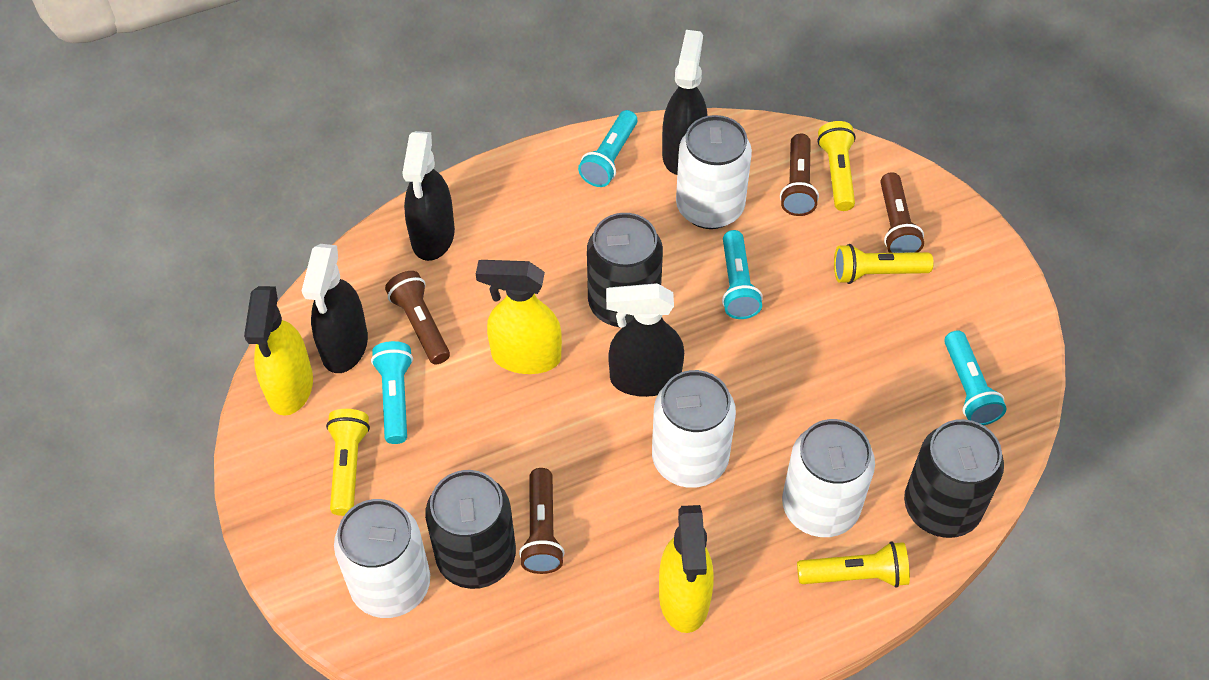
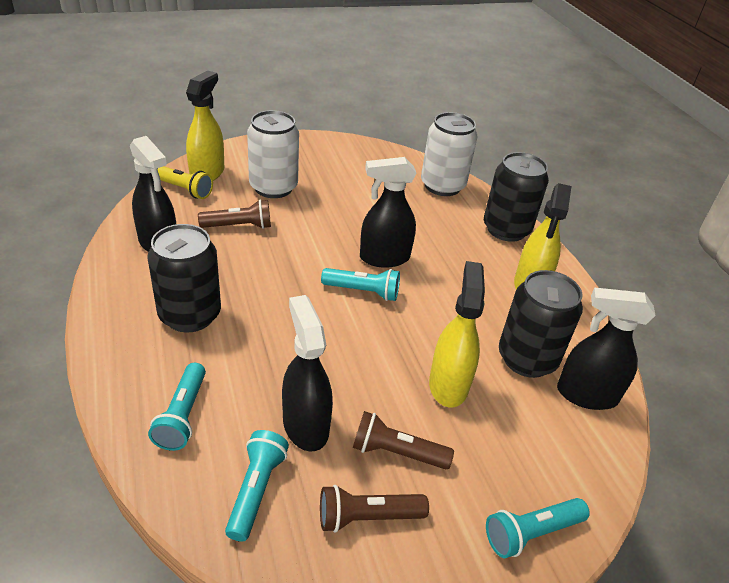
brown flashlight: [385,271,450,365] [519,468,565,574] [780,134,819,216] [880,172,924,253] = 4 -> [198,199,271,229] [320,485,429,533] [353,411,454,469] = 3
white can: [334,499,430,618] [652,370,736,488] [676,115,752,229] [782,419,875,537] = 4 -> [247,110,299,198] [421,112,477,196] = 2
yellow flashlight: [326,409,370,516] [797,541,910,588] [818,121,856,211] [834,244,934,284] = 4 -> [157,166,213,199] = 1

